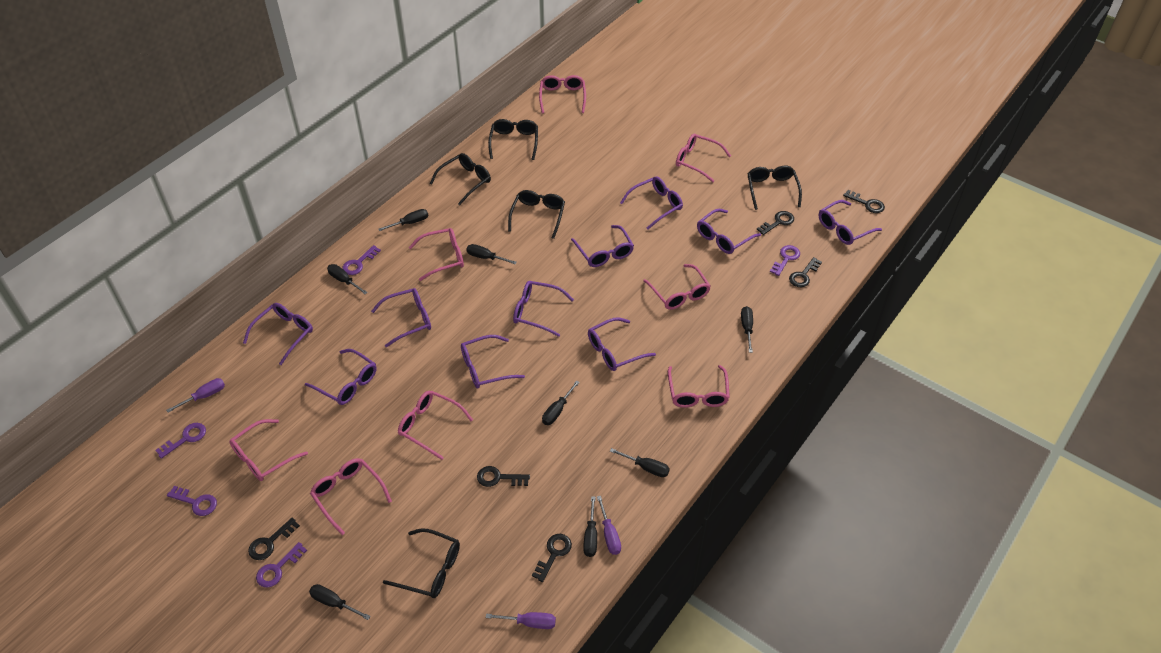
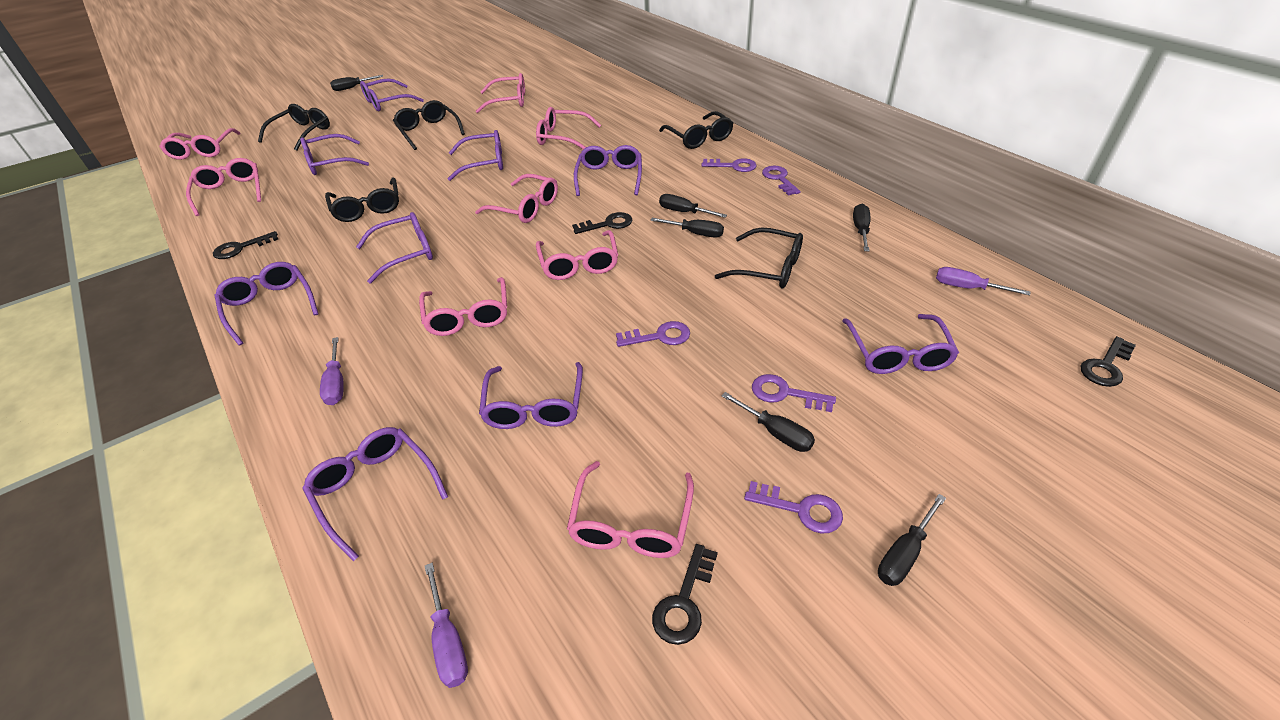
black key: [248,518,300,560] [477,466,530,487] [532,534,572,582] [757,211,794,235] [789,257,822,287] [843,190,885,213] = 6 -> [213,231,278,259] [572,212,633,234] [652,544,718,645] [1081,336,1136,387] = 4
black screwdriver: [309,584,371,620] [327,264,368,294] [378,209,428,231] [466,244,517,264] [542,380,580,425] [583,496,597,557] [610,448,670,477] [741,306,753,353] = 8 -> [330,75,383,91] [650,218,724,238] [659,194,727,218] [722,392,815,452] [853,204,870,252] [878,494,946,586] = 6
purple glasses: [243,303,313,365] [305,349,377,405] [371,288,431,347] [461,335,525,389] [513,281,574,337] [571,225,634,267] [588,317,656,371] [620,177,683,229] [697,209,761,254] [819,200,882,245] = 10 -> [215,262,319,345] [300,134,369,175] [302,427,448,561] [356,212,433,284] [360,79,424,112] [448,130,503,181] [479,362,583,429] [574,145,642,196] [842,314,959,374] = 9

